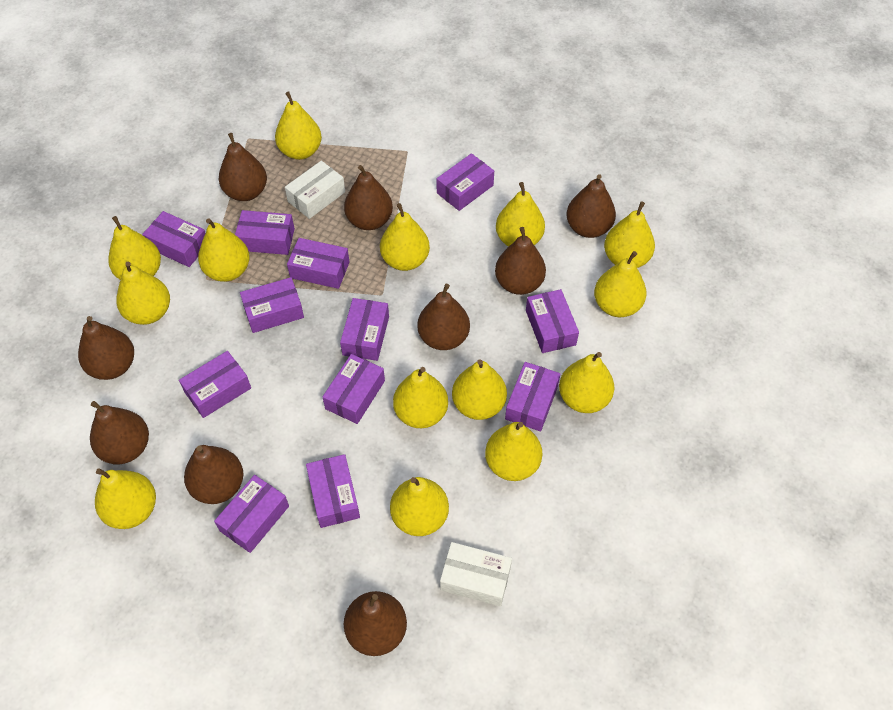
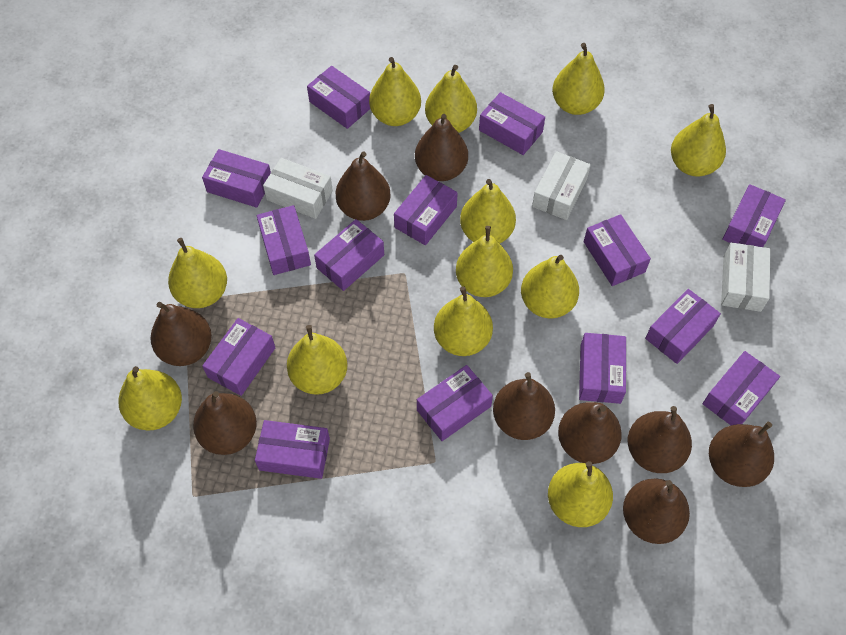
purple box: [142,211,206,267] [179,351,251,418] [214,475,289,553] [235,210,295,255] [240,277,304,333] [287,238,350,289] [306,454,360,528] [323,354,385,424] [340,298,389,361] [437,153,494,211] [505,362,560,431] [526,289,579,353] = 12 -> [202,149,271,208] [202,318,275,396] [255,420,330,479] [257,205,311,275] [307,66,370,129] [314,219,384,291] [394,175,458,245] [417,365,493,441] [479,92,545,155] [579,333,626,404] [584,214,651,286] [645,289,721,364] [702,351,780,425] [722,184,786,247] = 14
white box: [285,161,345,219] [440,542,512,607] = 2 -> [263,158,333,219] [532,151,591,220] [721,242,771,312] = 3
yellow pear: [95,468,156,529] [108,216,161,280] [117,262,170,325] [198,218,250,282] [275,92,322,160] [380,203,430,271] [390,477,449,536] [393,367,448,428] [452,359,507,420] [485,422,542,481] [496,182,545,247] [559,352,614,413] [594,251,647,317] [604,201,655,268] = 14 -> [119,366,182,431] [168,238,227,308] [287,325,348,395] [369,57,421,126] [425,65,477,133] [434,286,493,356] [456,226,513,297] [460,179,516,244] [521,255,579,318] [548,461,613,527] [552,43,605,115] [671,104,726,177] = 12

